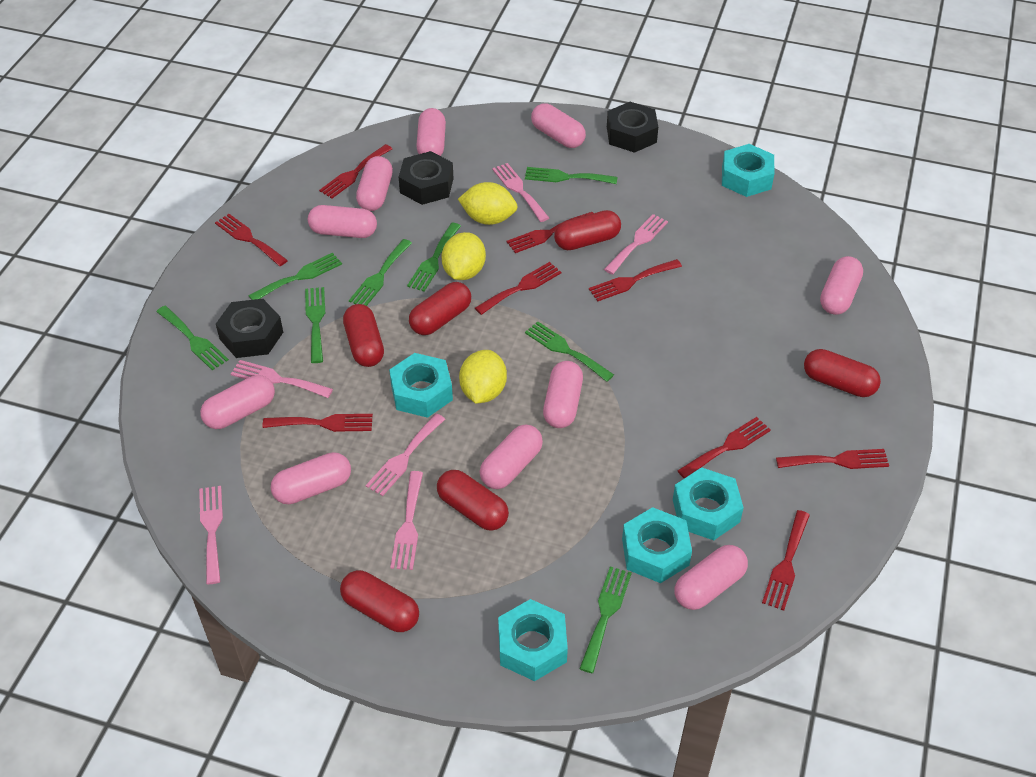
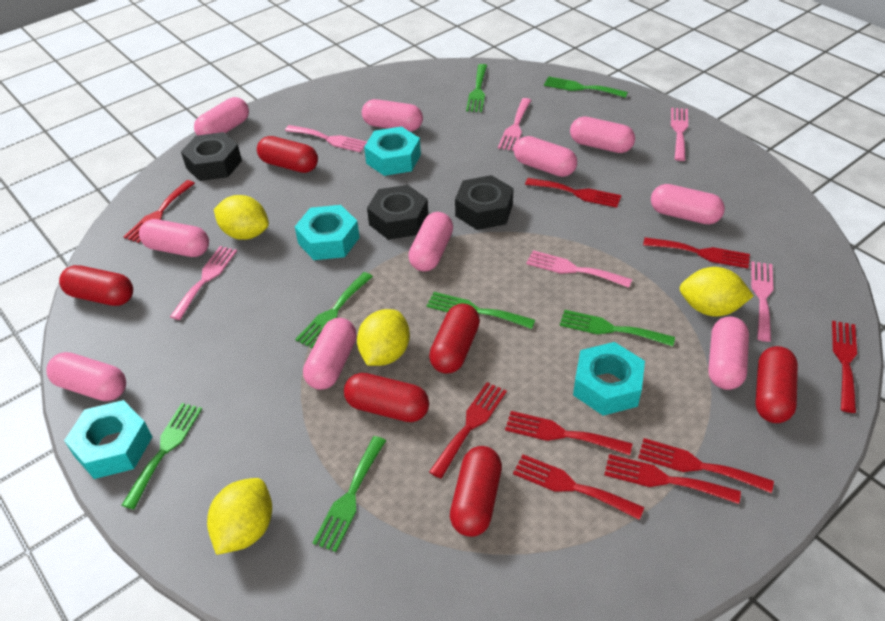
green fork: [156,306,229,370] [248,253,342,300] [305,287,325,363] [349,239,412,306] [407,223,461,292] [525,167,617,184] [525,321,614,382] [579,567,632,673] = 8 -> [122,403,202,509] [295,272,373,348] [312,436,386,552] [426,292,535,329] [466,64,487,112] [544,76,628,98] [560,310,675,346] = 7
turquoise nut: [389,353,453,418] [498,599,568,681] [622,507,692,583] [673,467,744,540] [722,144,775,197] = 5 -> [64,400,152,479] [295,205,360,260] [364,126,421,176] [573,342,645,416] = 4
yellow lemon: [442,232,486,280] [458,182,518,225] [459,350,507,404] = 3 -> [207,478,272,555] [214,195,269,240] [357,309,410,366] [679,267,754,316] = 4

